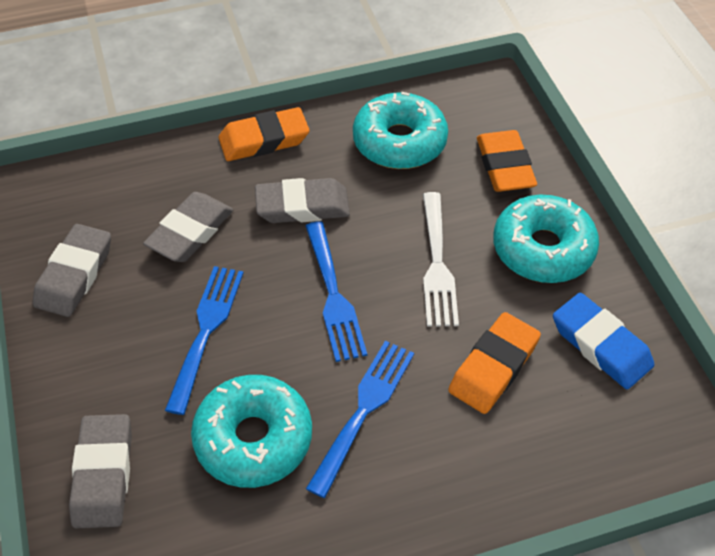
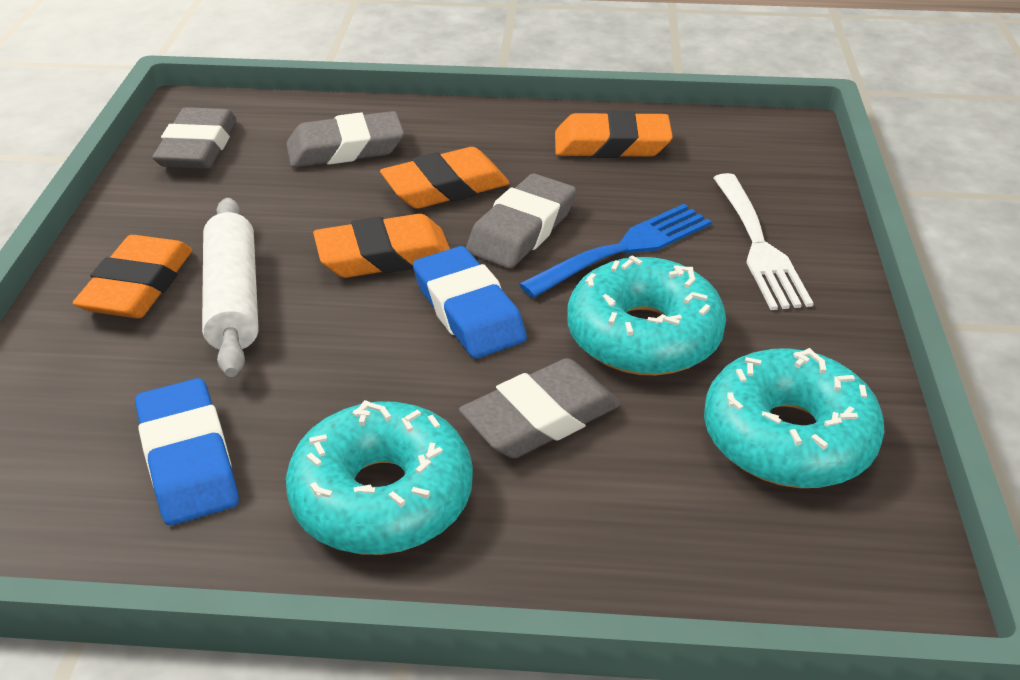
blue eraser: [553,293,654,389] = 1 -> [135,378,239,525] [413,246,527,359] = 2
blue fork: [165,266,243,415] [306,221,367,362] [306,341,414,498] = 3 -> [519,204,712,298] = 1
orange eraser: [219,107,310,161] [448,312,541,414] [477,130,537,192] = 3 -> [73,235,192,318] [313,214,450,278] [380,147,509,209] [555,111,673,158] = 4
white rolling pin: none = 0 -> [202,198,259,377] = 1

